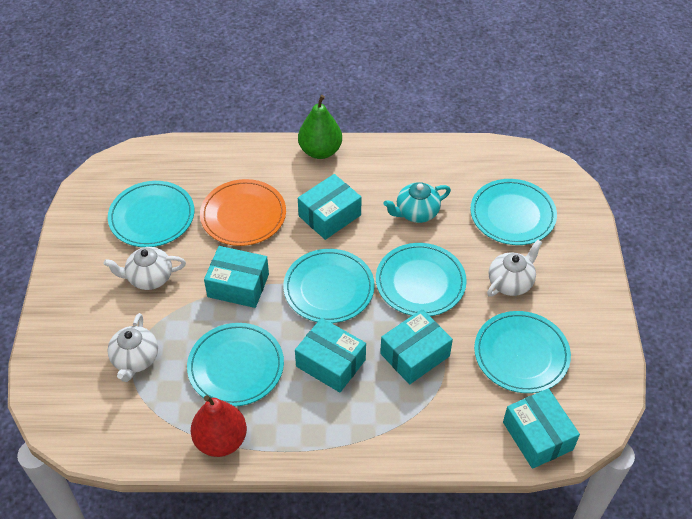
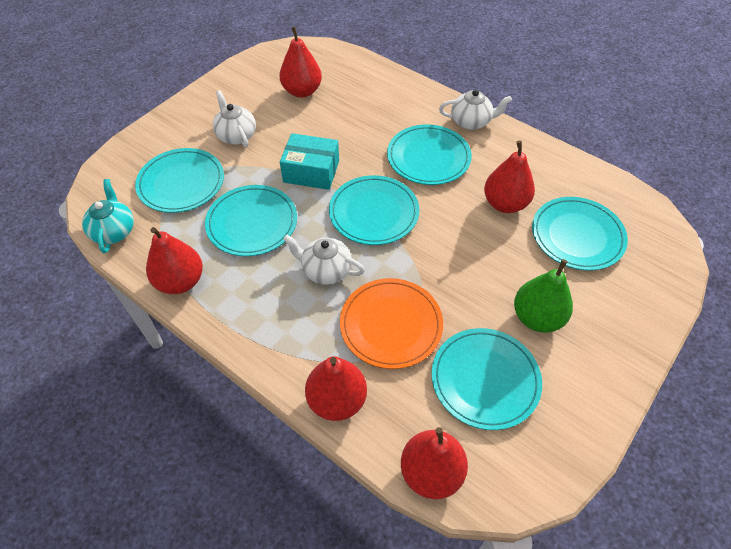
red pear: [191,395,247,457] = 1 -> [146,227,203,294] [279,27,322,98] [305,356,367,421] [401,427,468,499] [484,140,535,213] = 5
turquoise box: [204,246,269,308] [295,318,366,392] [298,174,362,240] [380,309,453,384] [503,388,580,469] = 5 -> [280,133,339,190] = 1

